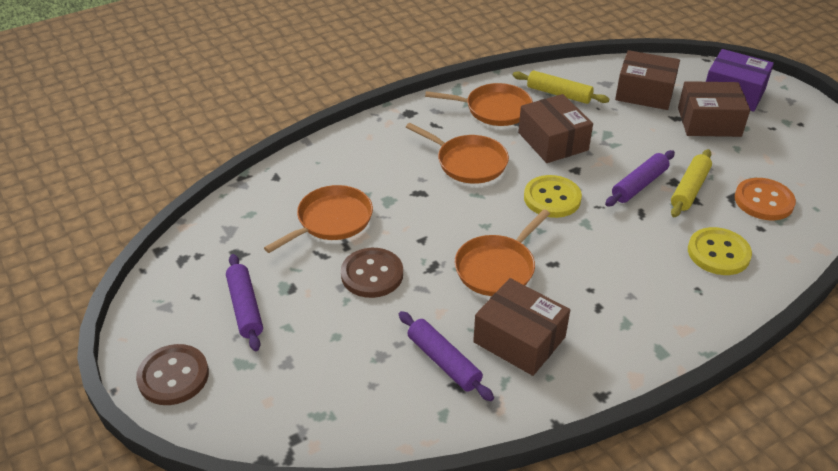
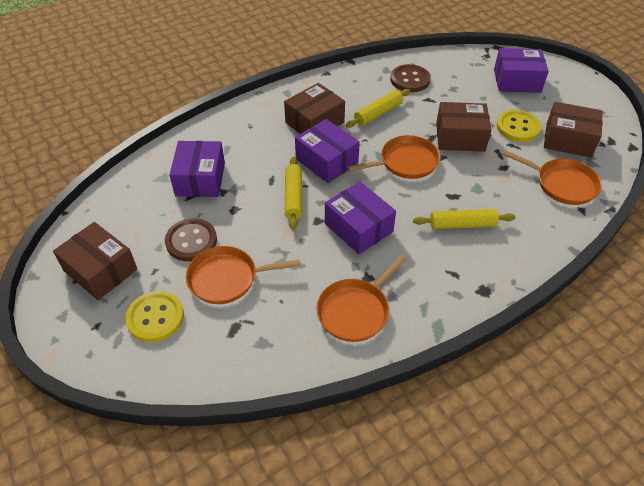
orange button: [735,178,796,221] = 1 -> none = 0
purple box: [706,49,774,112] = 1 -> [169,141,225,197] [295,119,360,183] [325,181,396,255] [494,48,549,93] = 4
purple rolling pin: [226,254,263,351] [399,311,494,401] [605,150,675,206] = 3 -> none = 0
yellow rolling pin: [513,70,609,104] [671,149,712,217] = 2 -> [285,156,302,230] [346,89,410,128] [413,209,515,229] = 3

